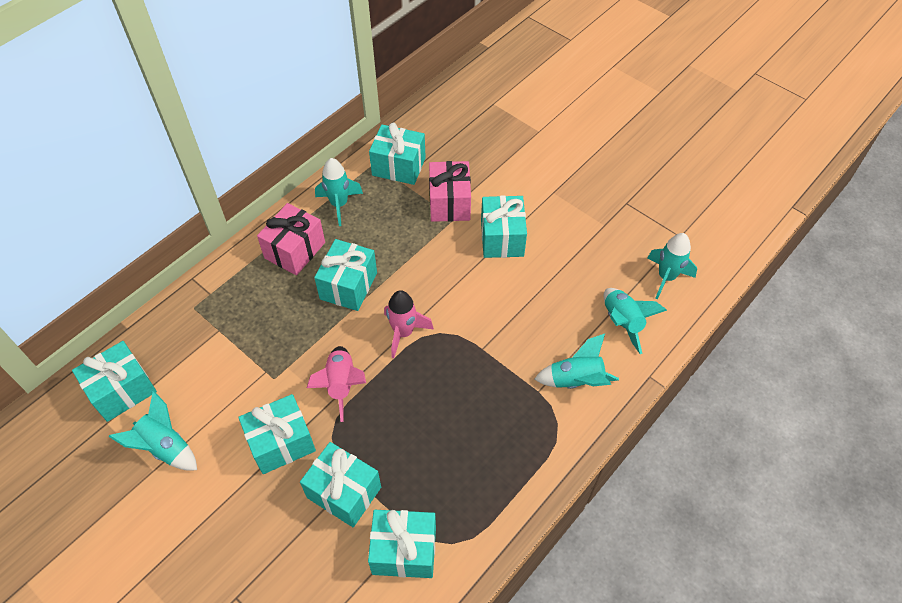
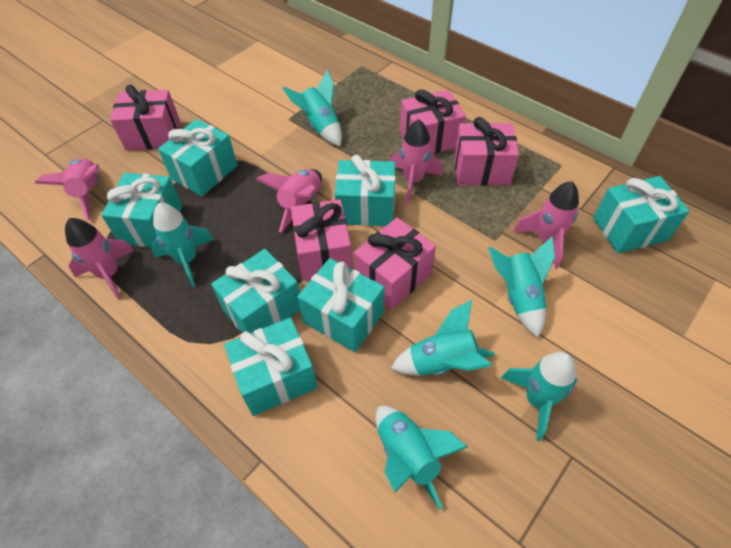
pink gift: [257,203,325,275] [429,161,471,222] = 2 -> [110,85,180,151] [291,199,352,281] [354,218,436,310] [400,89,466,154] [454,117,519,186] = 5
pink rocket: [307,346,366,422] [384,290,434,358] = 2 -> [35,159,99,221] [65,218,135,300] [255,169,322,232] [391,119,443,204] [513,181,579,269] = 5
turquoise rocket: [109,391,197,471] [315,158,363,226] [534,334,619,389] [604,288,667,354] [647,233,697,299] = 5 -> [151,203,214,287] [282,70,342,146] [375,406,468,510] [391,300,495,376] [488,236,555,338] [501,352,578,441] = 6

